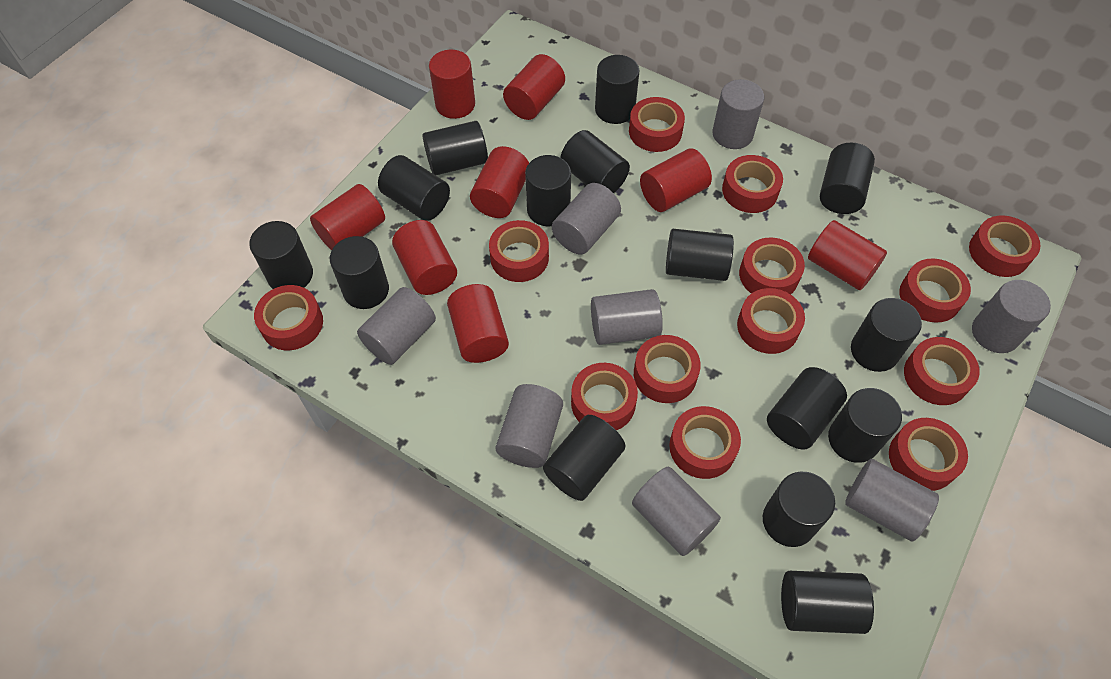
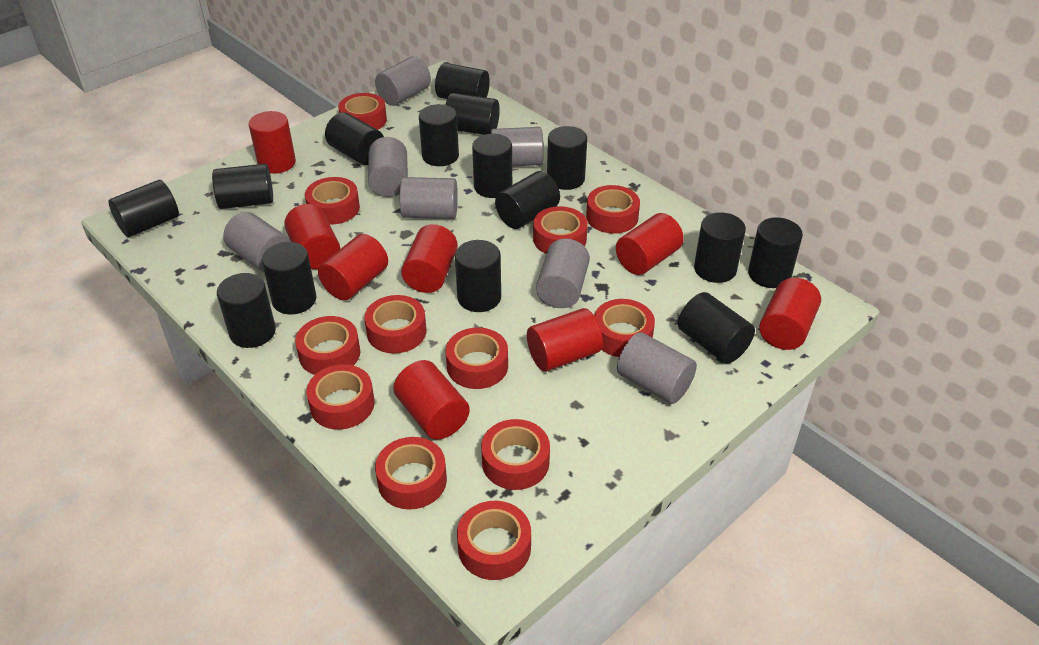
grey cylinder: [357,287,436,365] [495,384,563,468] [552,183,621,254] [591,289,663,345] [632,467,721,556] [712,79,764,149] [845,459,939,542] [972,280,1051,353] = 8 -> [223,212,291,272] [368,137,408,197] [375,56,431,106] [400,177,458,219] [491,127,544,166] [536,239,590,308] [617,332,697,404] = 7
red tape: [254,285,323,350] [489,220,549,282] [571,363,638,430] [629,97,685,152] [634,335,701,403] [669,406,741,479] [722,155,783,213] [737,288,805,354] [739,237,805,294] [889,418,968,491] [899,259,971,323] [904,337,979,405] [969,215,1041,277] = 13 -> [295,316,360,375] [305,177,360,225] [306,364,375,430] [338,93,387,130] [364,295,426,353] [375,437,447,510] [446,327,508,389] [457,501,531,580] [481,419,550,490] [533,206,588,254] [586,185,640,234] [594,299,655,357] = 12

